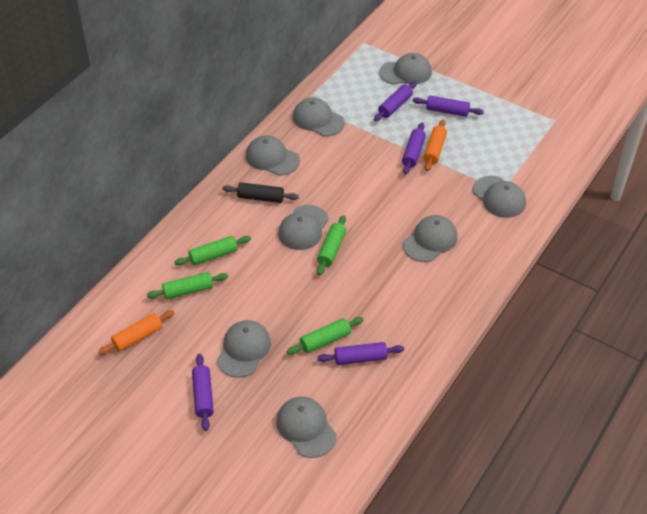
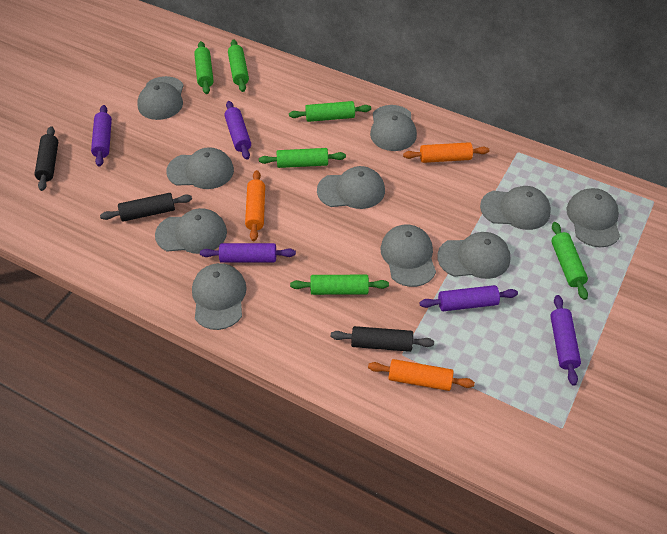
black rolling pin: [223,182,299,203] = 1 -> [34,126,58,191] [100,193,192,222] [331,326,434,352] = 3
green rolling pin: [146,272,228,299] [174,236,251,266] [287,317,363,355] [317,215,346,275] = 4 -> [194,41,213,94] [228,39,249,92] [259,148,346,168] [289,101,371,122] [290,275,389,295] [551,222,588,300] = 6
grey cap: [217,320,271,378] [246,135,300,175] [276,397,337,458] [278,205,329,250] [293,97,345,136] [379,53,432,84] [403,215,458,262] [473,176,526,218] = 8 -> [137,76,184,120] [155,208,227,254] [166,147,234,189] [192,263,247,330] [317,166,385,209] [370,105,417,151] [381,225,436,287] [437,232,510,279] [480,186,551,230] [567,188,620,247] = 10
orange rolling pin: [98,310,174,355] [424,120,447,171] = 2 -> [245,170,265,241] [368,359,475,391] [403,142,489,163] = 3

